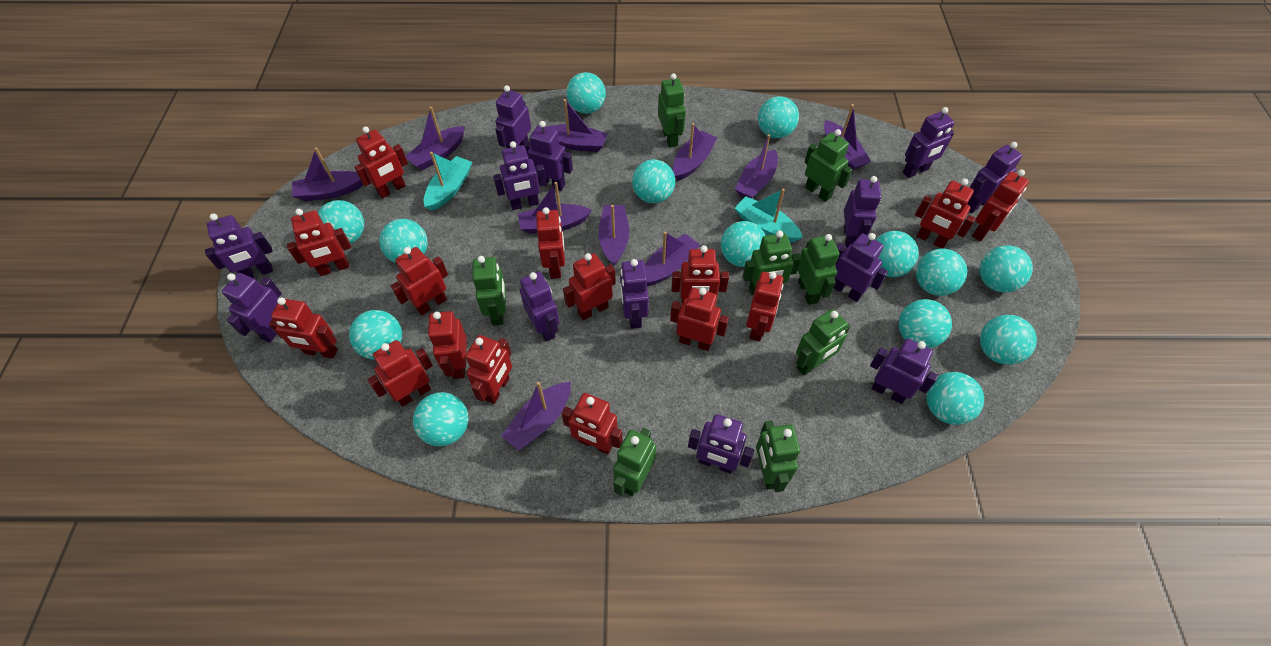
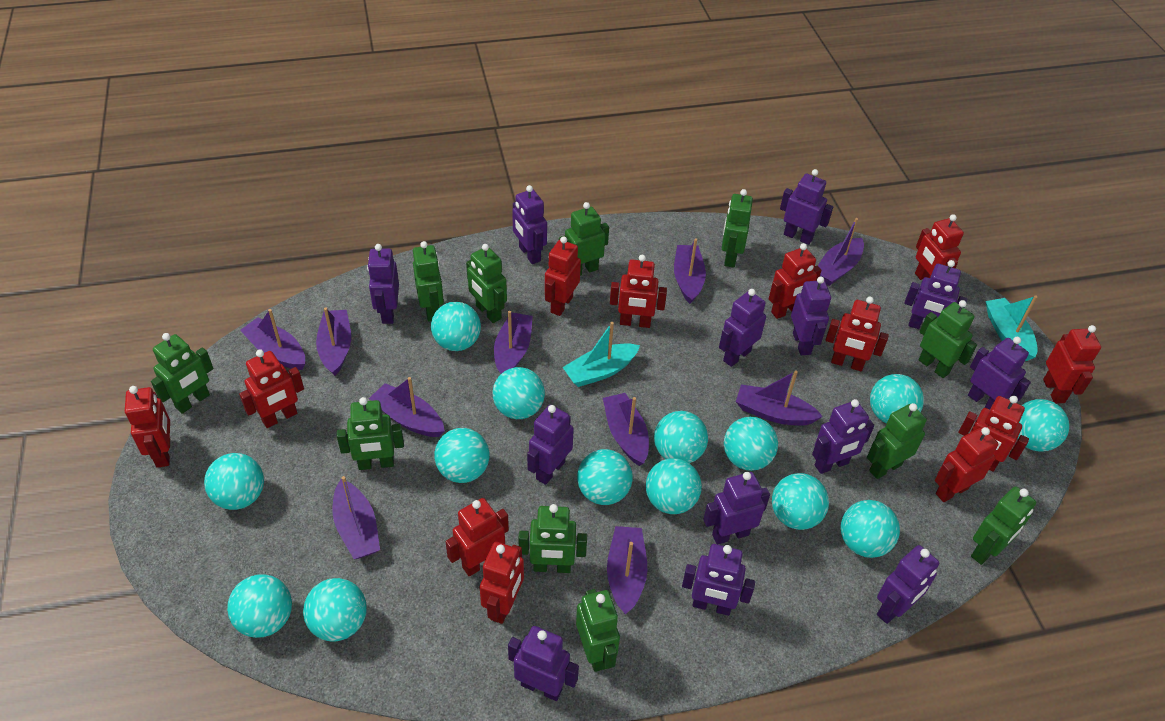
green robot: [472,256,506,326] [613,428,656,496] [658,73,686,147] [743,231,801,295] [756,421,800,492] [796,309,850,376] [797,234,840,305] [804,129,852,202] = 8 -> [151,333,213,414] [337,397,404,470] [413,241,444,321] [466,244,507,323] [518,504,587,573] [559,202,609,276] [576,589,620,672] [722,189,753,268] [867,403,927,479] [919,300,977,378] [971,486,1036,565] = 11
red robot: [269,297,338,359] [287,209,351,276] [354,126,408,198] [367,340,433,406] [391,247,448,316] [428,311,467,379] [466,335,512,404] [536,207,565,279] [562,393,623,454] [563,253,616,320] [670,288,729,351] [671,245,729,304] [746,272,783,341] [915,179,976,249] [972,170,1029,241] = 15 -> [125,386,170,468] [239,350,304,428] [445,498,509,576] [480,542,524,624] [545,236,581,316] [610,255,667,328] [769,243,822,319] [825,297,889,371] [915,214,964,280] [935,427,998,502] [958,396,1029,472] [1043,325,1101,404] = 12

